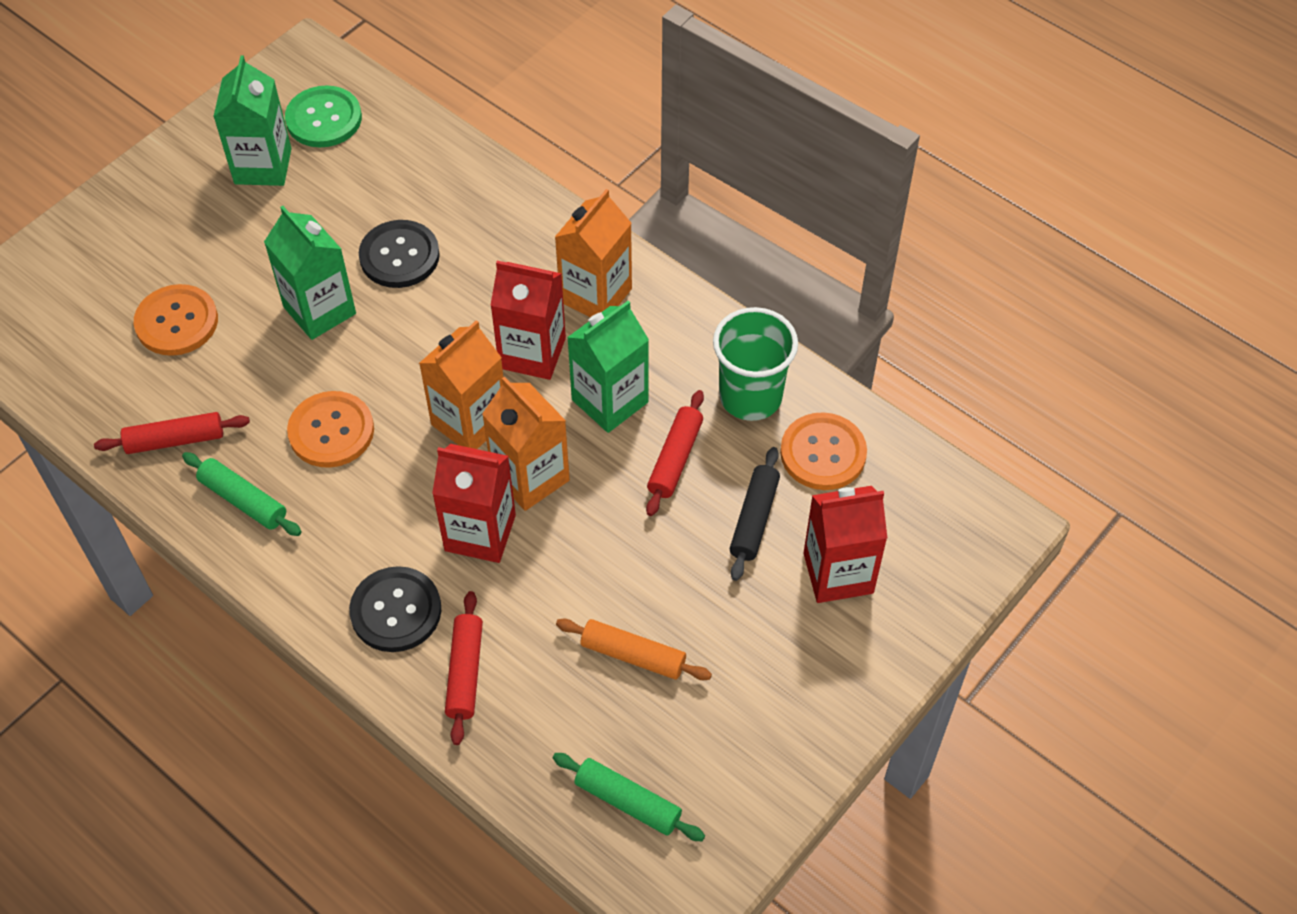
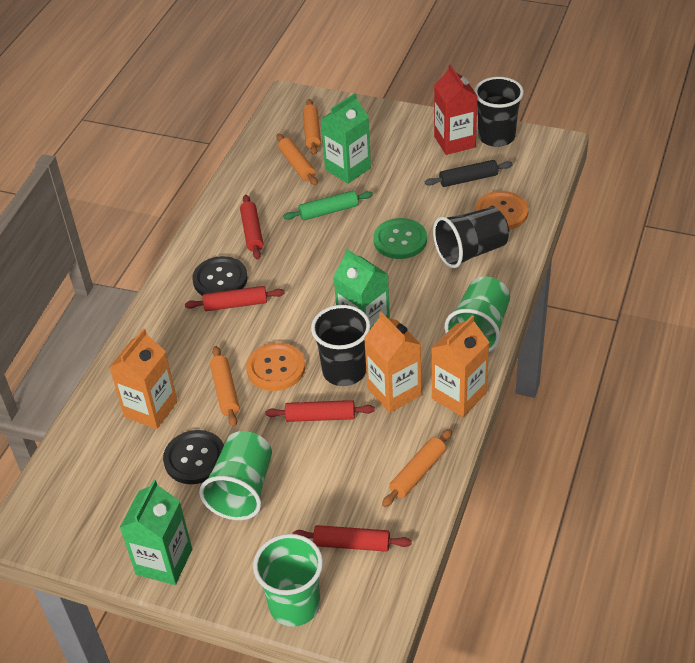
black cup: none = 0 -> [311,305,370,386] [433,207,509,268] [474,77,524,147] = 3
green cup: [713,307,798,421] = 1 -> [199,431,272,520] [253,534,323,627] [444,276,510,352] = 3
green rolling pin: [182,452,302,536] [553,753,705,841] = 2 -> [283,190,373,220] = 1
orange button: [134,284,218,356] [287,391,374,468] [780,412,867,490] = 3 -> [246,342,305,391] [475,191,528,230] = 2
orange rolling pin: [556,619,712,680] = 1 -> [210,346,240,427] [276,134,318,186] [303,99,321,155] [382,429,452,507] = 4
red carton: [432,444,516,563] [490,261,566,380] [803,486,887,603] = 3 -> [434,64,477,155] = 1
red rolling pin: [94,412,250,454] [445,591,483,745] [646,390,704,516] = 3 -> [185,286,285,311] [240,195,263,260] [265,400,375,422] [292,525,411,552] = 4

